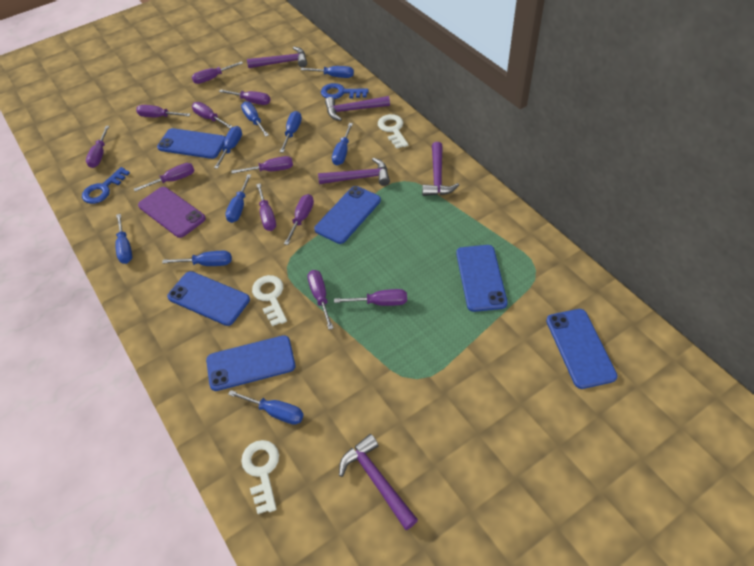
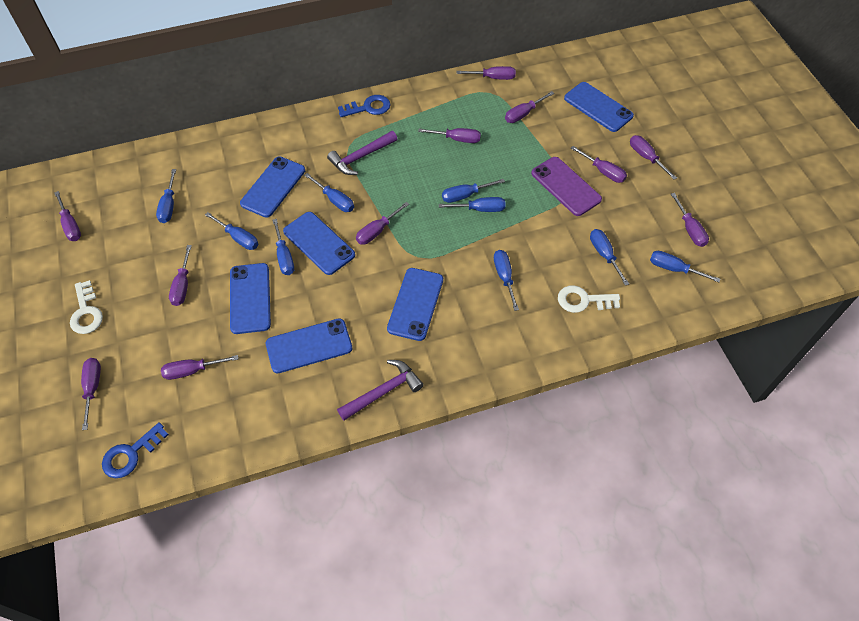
purple hammer: [247,47,307,68] [318,158,390,186] [325,96,390,121] [339,434,418,530] [422,142,459,196] = 5 -> [327,131,397,175] [337,360,424,420] = 2
white key: [241,440,279,514] [252,275,287,326] [378,114,408,149] = 3 -> [70,280,103,334] [558,285,620,313] = 2

